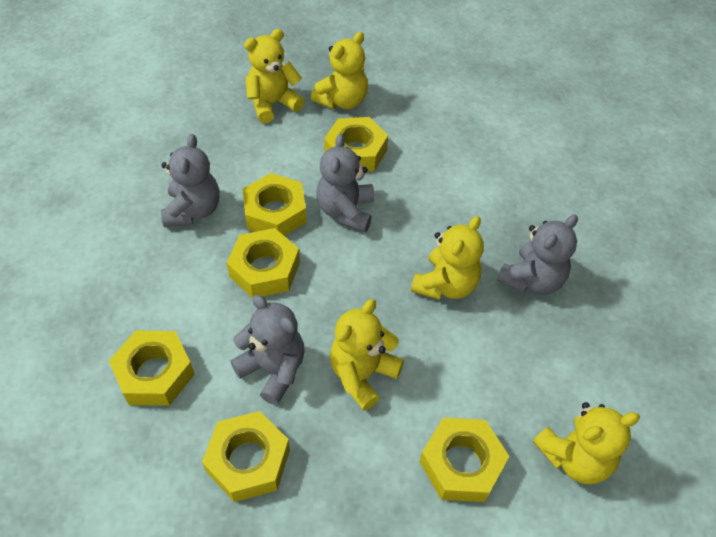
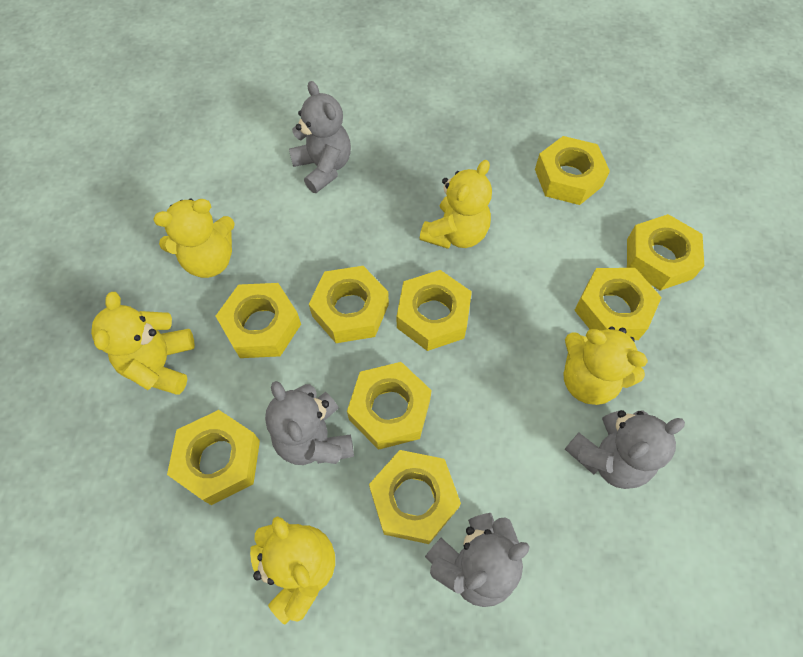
yellow nut: [109,331,195,406] [202,411,290,502] [227,228,300,297] [243,173,307,236] [324,117,388,172] [420,418,509,502] = 6 -> [167,410,260,505] [216,283,301,358] [309,266,389,343] [347,362,432,450] [369,450,461,544] [397,270,472,351] [535,136,610,205] [574,268,662,340] [627,214,704,291] = 9

